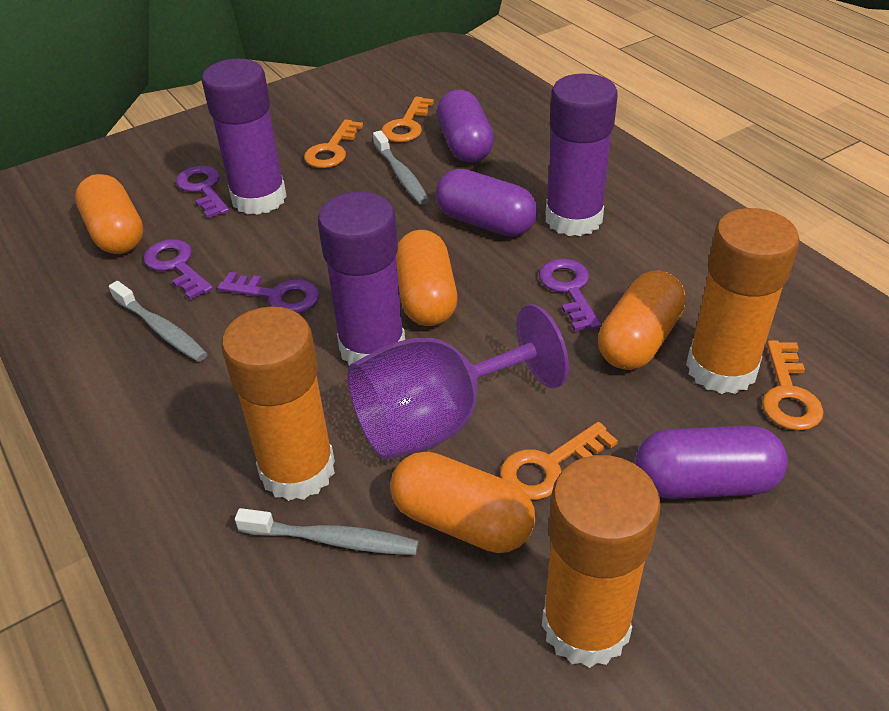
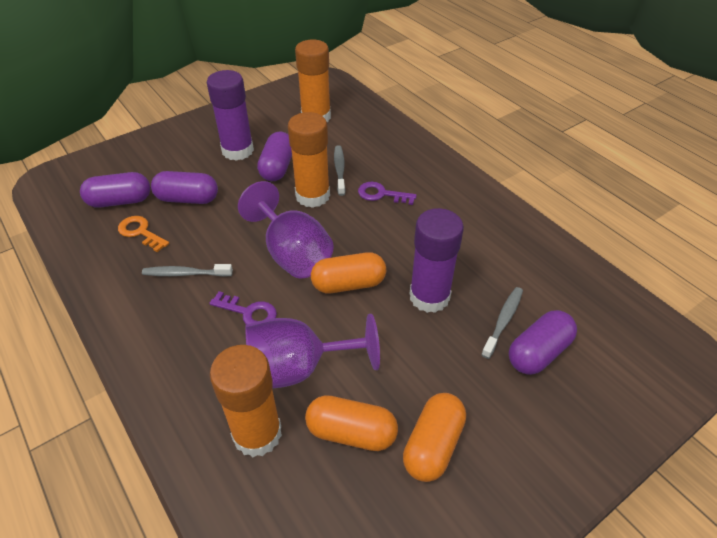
orange capsule: [75,174,143,254] [390,451,535,553] [396,230,458,326] [598,271,686,370] = 4 -> [305,395,398,451] [311,252,386,293] [403,393,466,482] = 3
orange key: [304,119,363,168] [381,97,434,142] [500,422,618,500] [762,340,824,431] = 4 -> [118,216,169,252] = 1
purple capsule: [436,169,537,237] [437,90,494,163] [635,426,788,499] = 3 -> [80,172,150,208] [151,171,218,204] [257,132,292,181] [509,310,577,375] = 4
purple glue stick: [202,59,287,215] [318,192,405,366] [545,74,618,236] = 3 -> [207,70,254,161] [409,208,464,313] = 2
purple goblet: [347,304,569,460] = 1 -> [238,181,334,279] [245,314,380,388] = 2
purple key: [143,239,213,300] [176,166,229,219] [217,272,319,313] [539,259,601,332] = 4 -> [209,291,277,324] [358,182,417,205] = 2

